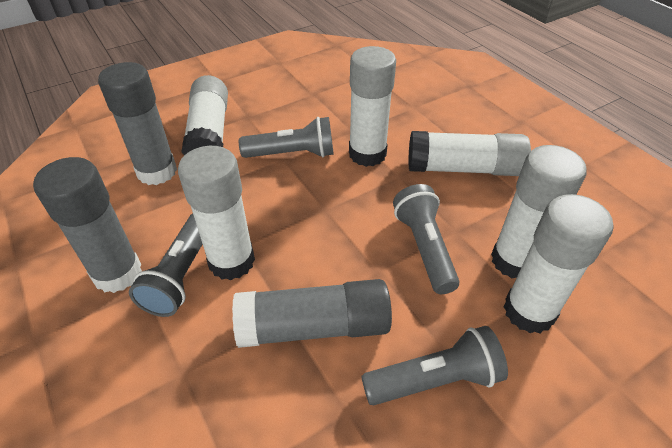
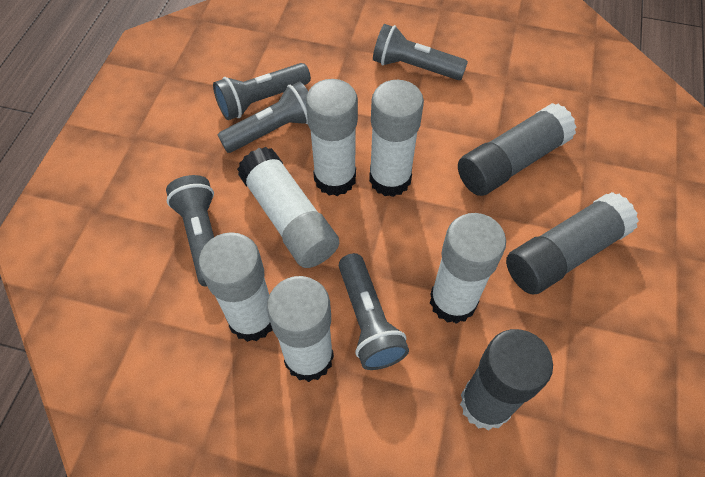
grey flashlight: [129,214,202,317] [239,117,334,158] [361,326,508,405] [393,184,460,294] = 4 -> [166,175,214,286] [213,63,311,120] [218,81,308,153] [339,253,409,370] [373,24,468,80] = 5

